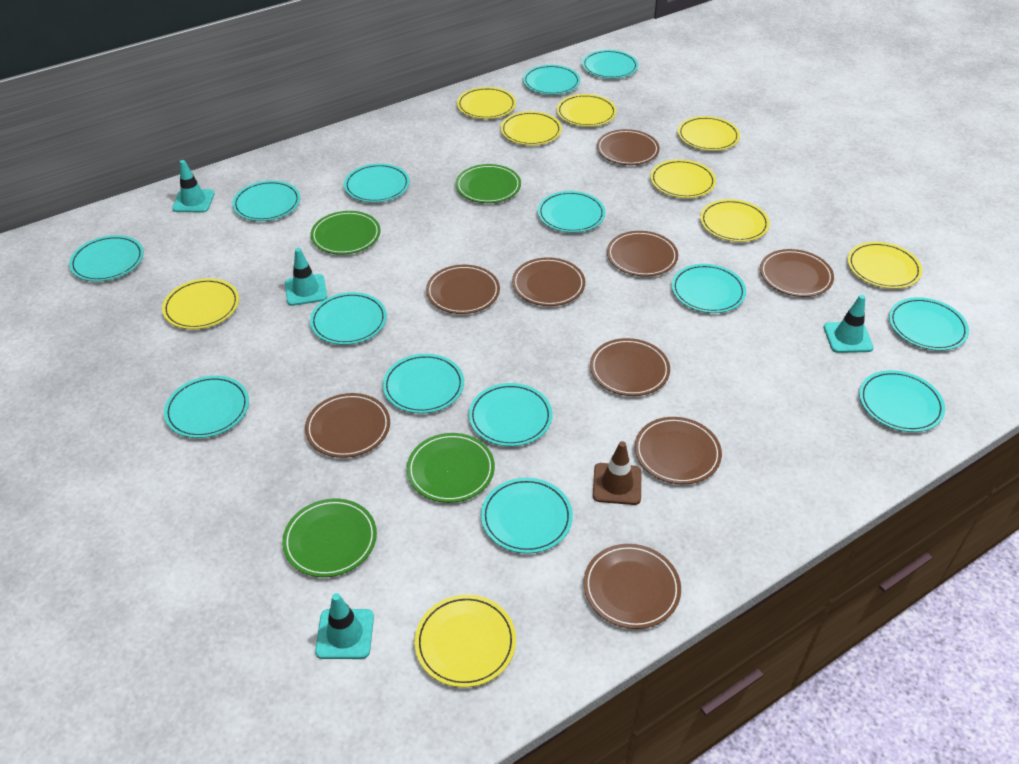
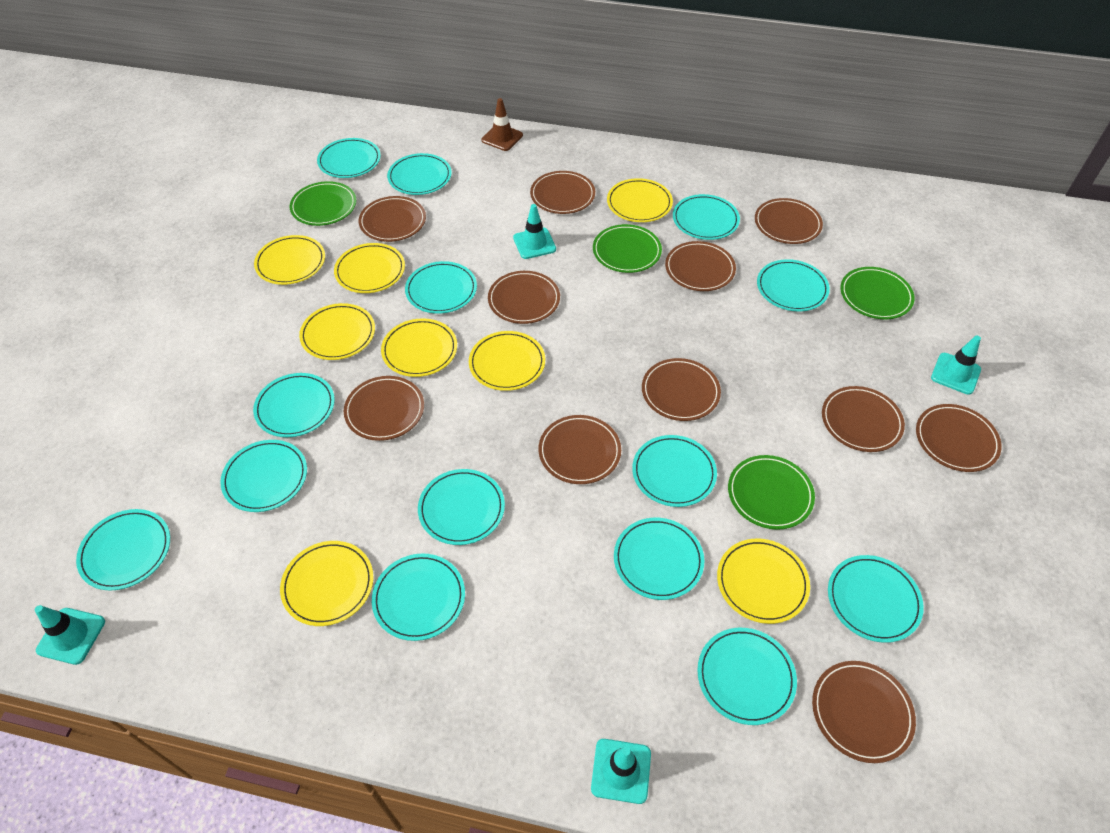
brown plate: [305,393,390,458] [426,265,500,314] [512,257,585,306] [584,544,681,629] [590,338,670,396] [597,129,660,165] [607,231,678,277] [635,417,722,484] [760,249,834,297] = 9 -> [344,376,424,441] [359,196,426,242] [488,271,560,324] [530,171,595,214] [538,415,621,484] [642,358,721,421] [665,241,736,291] [755,198,823,244] [812,661,916,763] [822,386,905,452] [916,404,1002,472] = 11
yellow plate: [162,278,239,329] [414,595,516,687] [457,87,516,119] [501,111,562,145] [557,94,617,127] [650,159,716,198] [678,116,740,151] [700,199,770,242] [848,242,922,289] = 9 -> [254,235,325,285] [280,541,373,626] [299,303,375,360] [334,243,405,293] [381,318,457,377] [469,331,545,391] [607,178,673,222] [717,539,810,624] = 8

